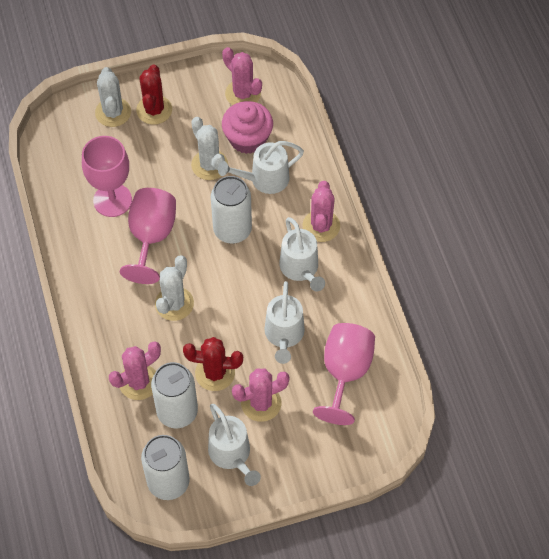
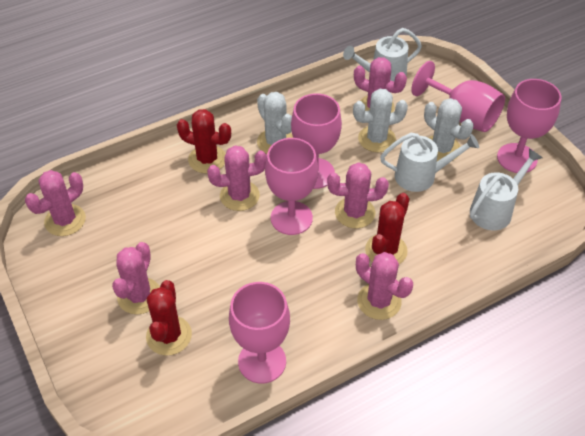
pink cactus: [109,341,161,400] [222,47,262,105] [232,368,290,422] [302,181,340,242] = 4 -> [25,170,86,236] [112,242,160,315] [207,146,267,211] [327,162,389,228] [354,57,407,113] [356,252,413,320] = 6
pink cupcake: [222,101,273,154] = 1 -> none = 0
pink goblet: [82,136,132,217] [120,188,176,284] [313,323,375,425] = 3 -> [229,282,290,384] [265,138,318,235] [291,93,342,189] [411,61,505,132] [497,79,561,173] = 5
red cactus: [136,64,172,125] [183,337,243,391] = 2 -> [146,280,192,356] [177,109,231,174] [365,193,410,264] = 3
white can: [141,435,190,500] [151,362,198,428] [211,176,252,244] = 3 -> none = 0
white watering can: [208,404,261,486] [218,141,304,194] [265,281,305,364] [279,217,325,291] = 4 -> [343,28,422,81] [380,133,479,192] [470,148,542,230] = 3

